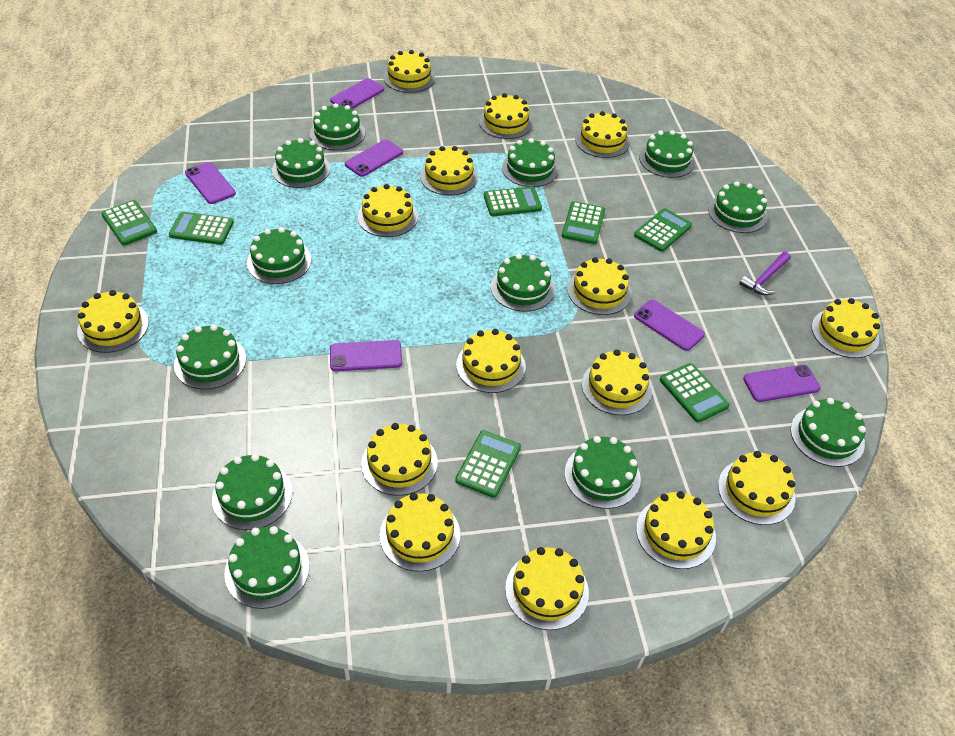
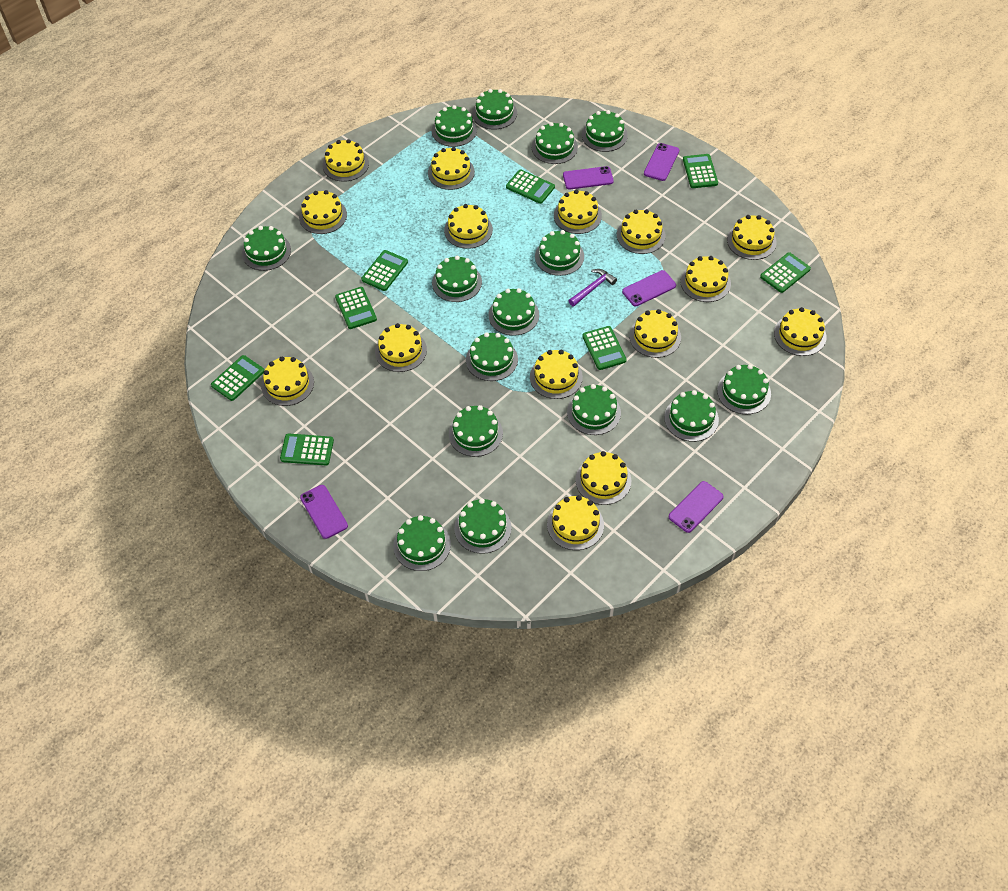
green cake: [174,325,246,390] [212,454,292,530] [224,526,309,609] [247,227,311,284] [272,138,330,188] [310,103,365,151] [491,254,555,312] [502,138,559,187] [565,436,641,509] [639,130,695,178] [708,181,768,233] [791,398,866,467] = 12 -> [242,226,291,271] [393,515,451,571] [432,105,477,147] [432,256,482,302] [449,405,503,457] [454,498,511,554] [466,332,518,381] [472,89,517,130] [488,288,539,336] [532,122,578,164] [535,230,584,276] [567,384,621,435] [582,110,628,152] [664,390,719,442] [717,364,771,414] = 15
green calculator: [101,200,157,245] [169,211,234,245] [455,430,521,498] [484,186,542,216] [562,201,605,244] [634,208,692,252] [660,363,730,422] = 7 -> [211,355,264,401] [280,433,334,465] [335,287,377,329] [361,250,408,291] [506,170,555,204] [582,326,627,370] [683,154,718,188] [760,252,811,293] = 8
purple phone: [185,162,236,204] [330,78,384,109] [330,340,402,371] [345,139,403,177] [634,300,705,351] [743,365,821,402] = 6 -> [300,485,348,539] [563,166,614,190] [622,270,676,306] [644,143,679,181] [669,481,724,533] = 5

